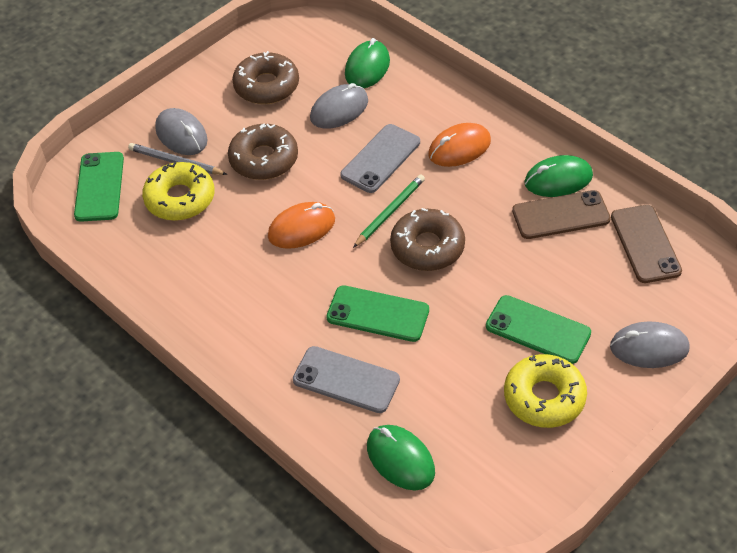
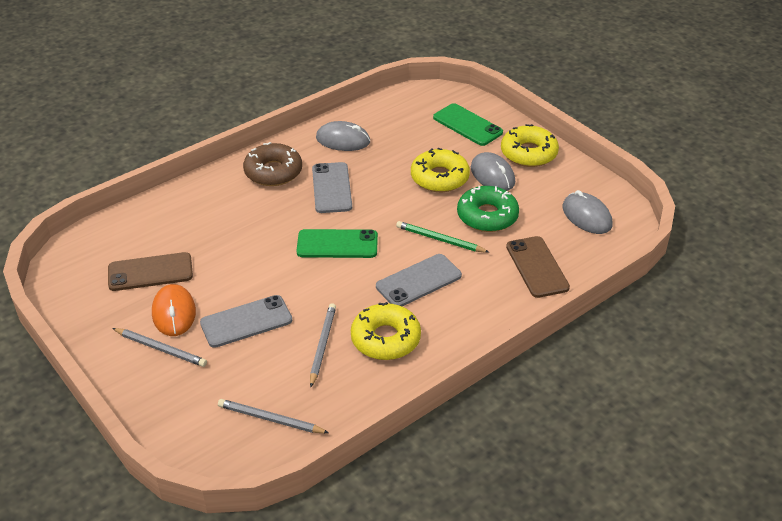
brown donut: [228,124,298,180] [232,51,299,104] [390,208,465,271] = 3 -> [243,142,302,186] = 1
green donut: none = 0 -> [457,186,519,232] = 1
green mouse: [345,38,390,88] [367,425,435,490] [524,155,593,197] = 3 -> none = 0
green phone: [74,152,124,222] [326,285,429,342] [486,295,591,364] = 3 -> [296,229,378,258] [433,103,503,146] = 2
grey pencil: [128,143,228,175] = 1 -> [112,328,207,367] [218,399,329,433] [310,303,336,387] = 3
grey phone: [293,346,400,413] [340,124,420,193] = 2 -> [200,295,292,348] [312,162,352,213] [376,254,462,306] = 3
orange mouse: [268,202,335,249] [428,123,491,167] = 2 -> [152,284,196,336] = 1
yellow donut: [142,162,215,221] [504,354,587,428] = 2 -> [351,302,421,360] [411,148,470,192] [501,124,559,167] = 3

